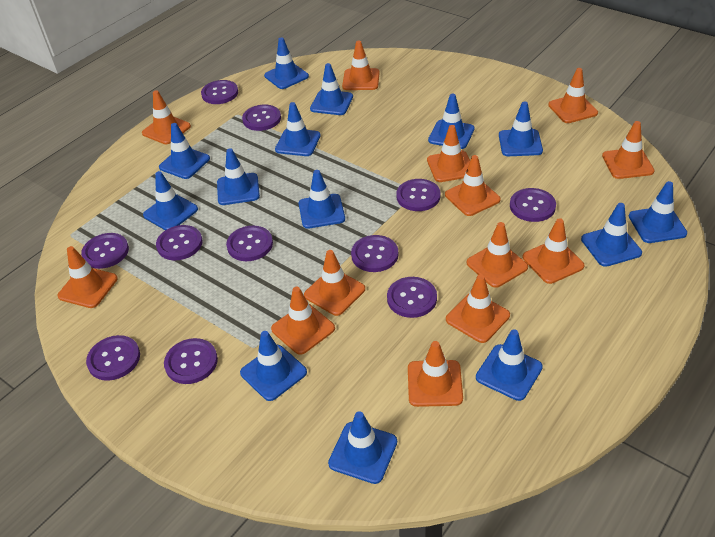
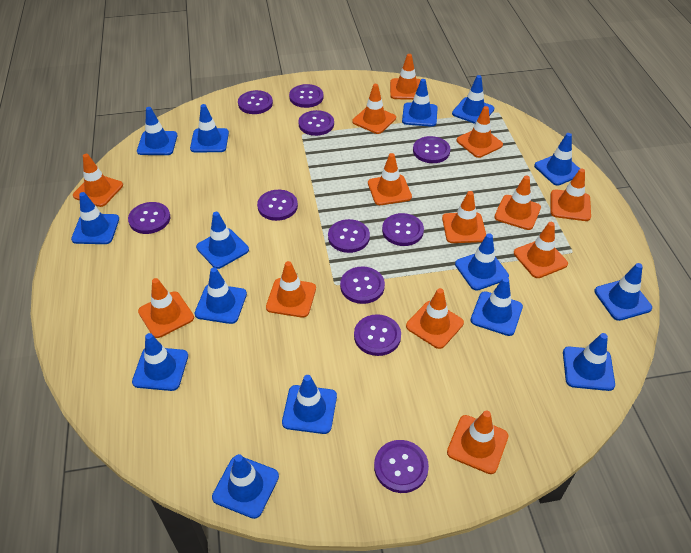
blue traffic cone: [143,171,198,230] [159,123,210,179] [217,148,260,205] [240,331,307,401] [264,37,309,89] [275,102,321,156] [299,170,345,229] [310,63,353,115] [328,411,397,484] [428,94,474,149] [476,329,543,401] [499,101,543,156] [581,203,642,267] [629,181,687,243] = 14 -> [71,192,119,244] [132,333,188,391] [137,107,177,155] [190,104,229,152] [194,267,247,324] [196,212,249,269] [212,454,279,519] [282,375,337,434] [402,79,438,127] [452,75,494,124] [455,233,509,290] [471,277,523,336] [534,133,580,185] [563,333,615,391] [594,263,652,321] = 15

